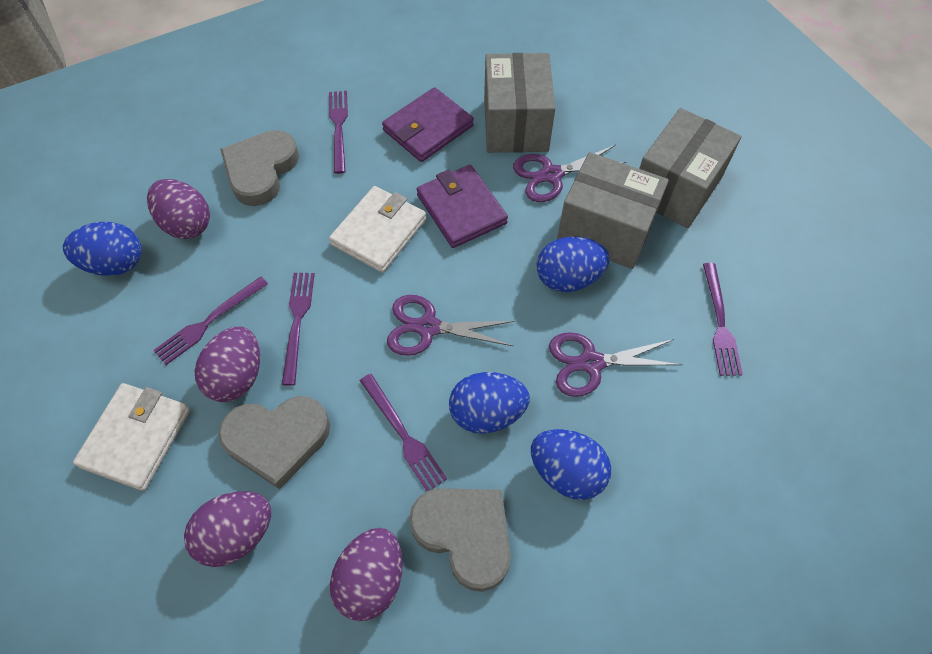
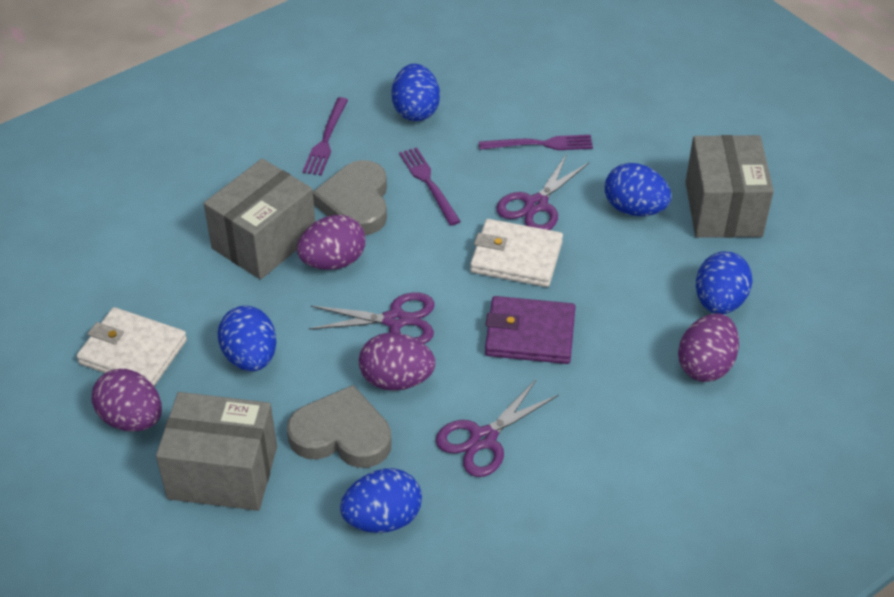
blue egg: [63,222,142,276] [449,372,530,434] [531,429,611,500] [537,237,610,292] = 4 -> [218,306,276,371] [340,468,422,533] [392,64,440,121] [605,163,671,216] [696,251,753,314] = 5
grey heart: [218,396,330,489] [220,130,299,206] [409,488,511,592] = 3 -> [287,385,392,468] [313,160,387,235] = 2
purple fork: [153,276,268,365] [282,273,315,386] [329,91,348,174] [360,374,447,491] [703,263,743,376] = 5 -> [302,97,348,176] [399,147,461,226] [479,135,593,150] = 3
purple wallet: [382,87,474,162] [417,165,508,248] = 2 -> [485,296,576,364] = 1

